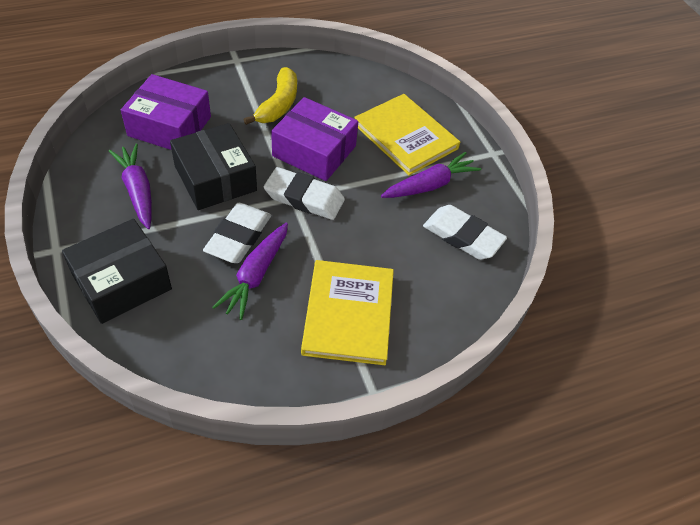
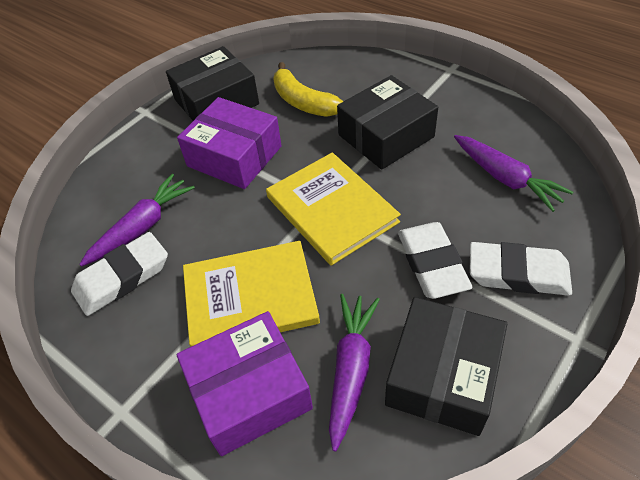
black box: [62,219,172,324] [170,123,257,210] = 2 -> [166,46,259,121] [337,75,438,170] [385,297,507,436] = 3

